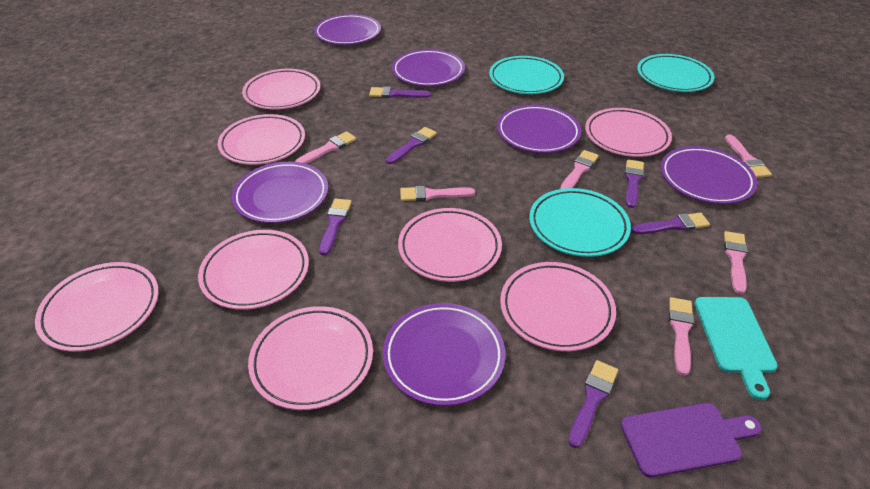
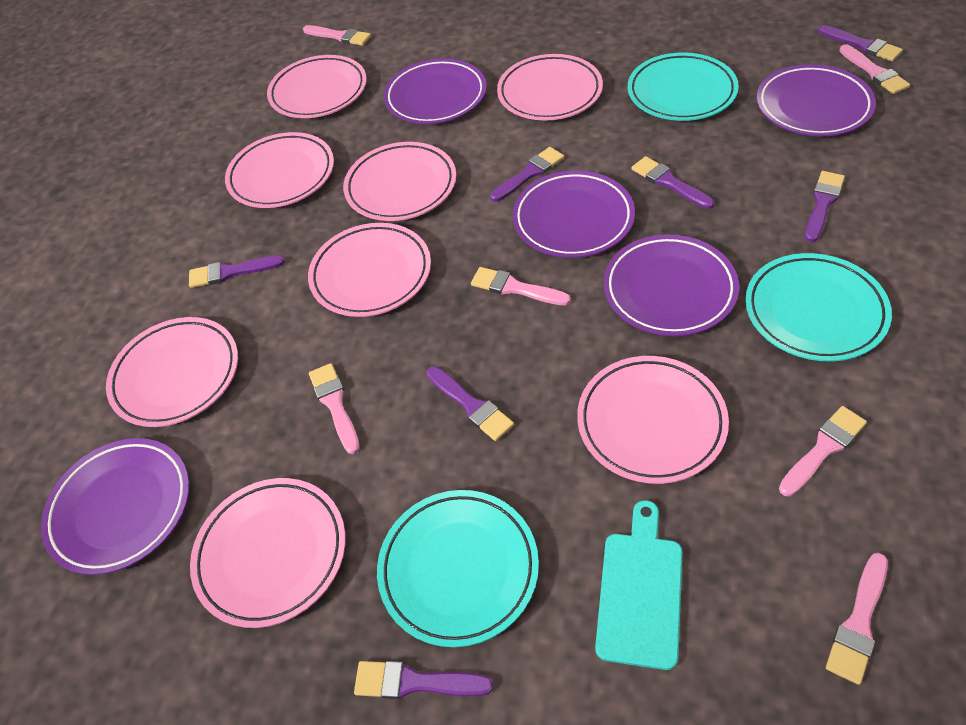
purple brush: [319,199,352,255] [369,87,431,98] [386,127,437,164] [568,360,618,448] [625,159,644,208] [631,213,710,234] = 6 -> [189,255,285,288] [354,661,493,699] [427,366,514,441] [490,147,564,202] [632,156,714,209] [805,171,845,242] [818,25,903,61] = 7
purple cutting board: [621,403,762,478] = 1 -> none = 0
purple plate: [232,162,328,223] [314,14,381,45] [383,303,505,406] [392,49,465,86] [497,105,581,153] [661,146,757,204] = 6 -> [41,438,189,575] [384,58,486,124] [512,171,635,258] [603,234,739,336] [756,64,876,136] = 5

